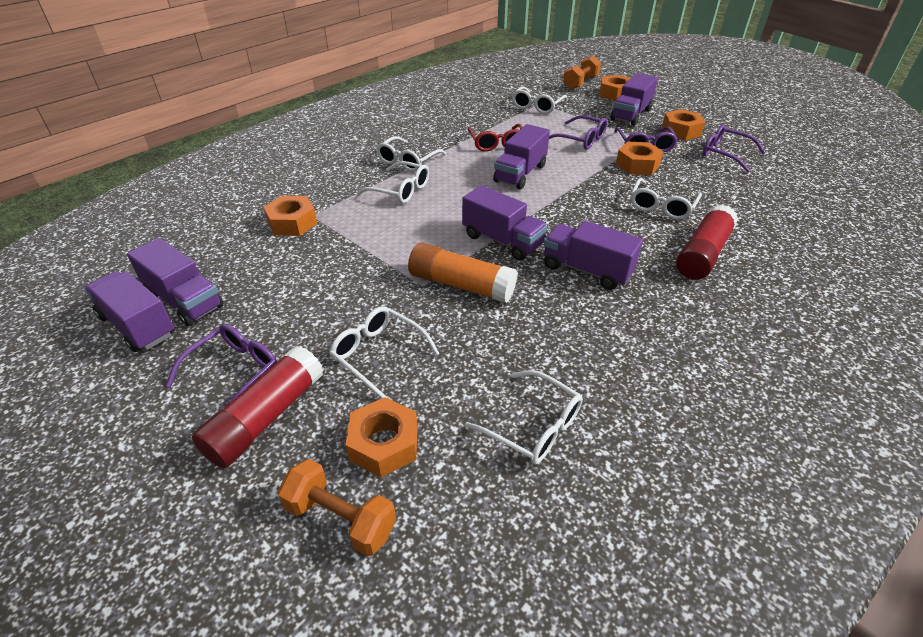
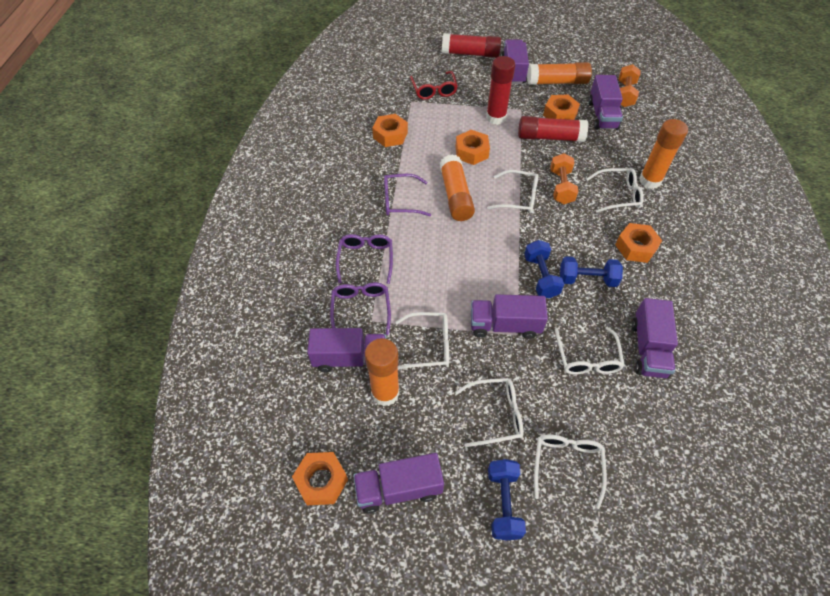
blue dumbbell: none = 0 -> [488,459,526,540] [524,240,564,298] [560,256,623,287] = 3
orange glue stick: [408,243,517,303] = 1 -> [365,338,400,406] [440,154,475,221] [527,62,592,85] [639,119,688,189] = 4
purple glasses: [166,324,277,406] [549,115,607,150] [614,127,678,152] [703,124,765,173] = 4 -> [330,282,391,335] [336,234,393,284] [384,174,431,216] = 3
red glue stick: [192,345,324,468] [676,204,738,280] = 2 -> [442,33,501,58] [486,56,515,125] [518,116,588,142] = 3

